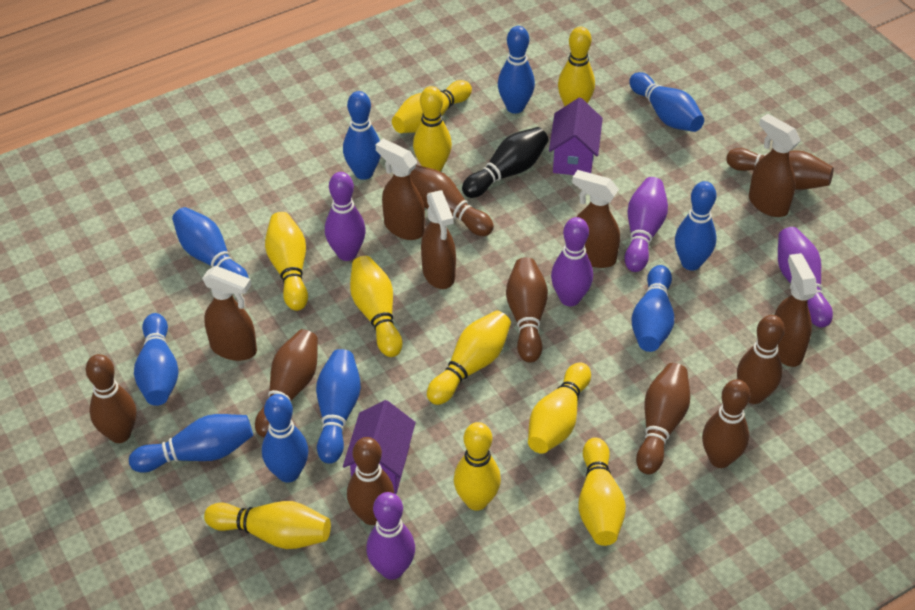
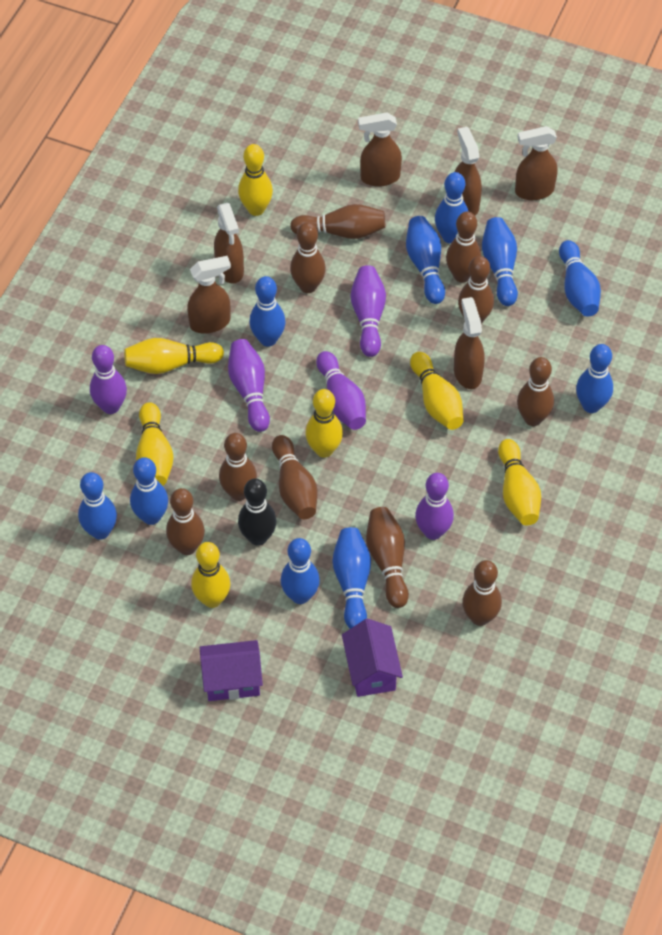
brown bowling pin: [86,354,136,443] [255,329,318,438] [347,437,394,525] [410,165,494,236] [506,257,548,363] [636,363,690,474] [702,379,750,468] [726,148,834,190] [737,315,785,404] = 9 -> [166,488,205,555] [219,433,257,501] [272,435,318,519] [290,204,385,239] [290,222,326,293] [366,507,409,608] [446,211,481,283] [458,256,494,323] [462,560,502,626] [517,357,554,426] = 10
yellow bowling pin: [204,501,331,549] [265,212,308,311] [350,256,402,357] [392,80,472,133] [413,86,452,172] [427,310,511,405] [454,422,501,511] [528,362,591,454] [558,27,595,106] [578,438,626,546] = 10 -> [124,338,224,374] [136,402,174,486] [191,542,230,608] [238,144,273,216] [306,389,343,458] [410,352,463,430] [498,439,541,526] = 7

